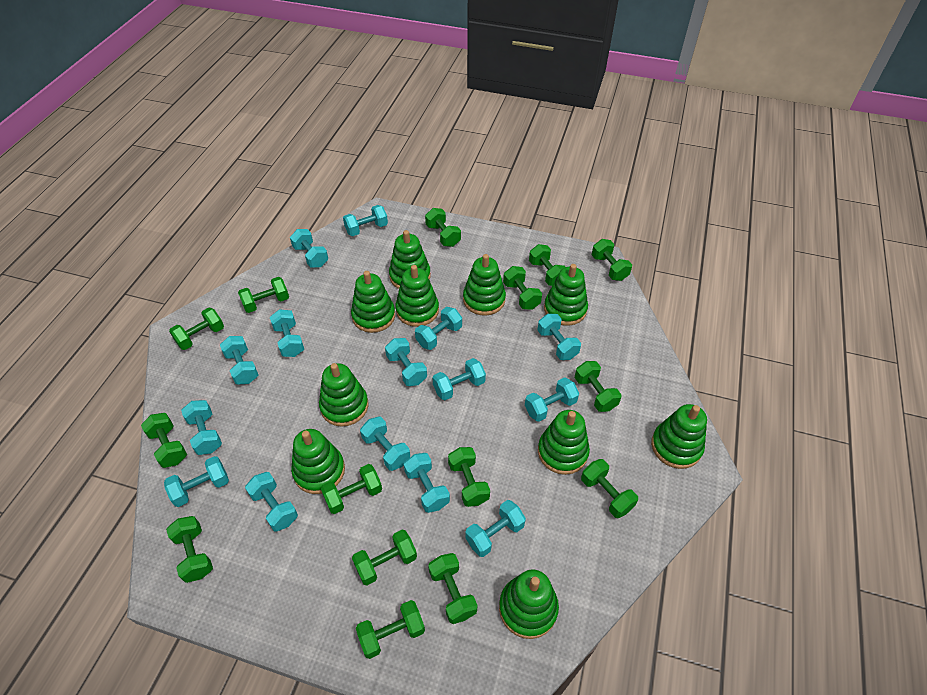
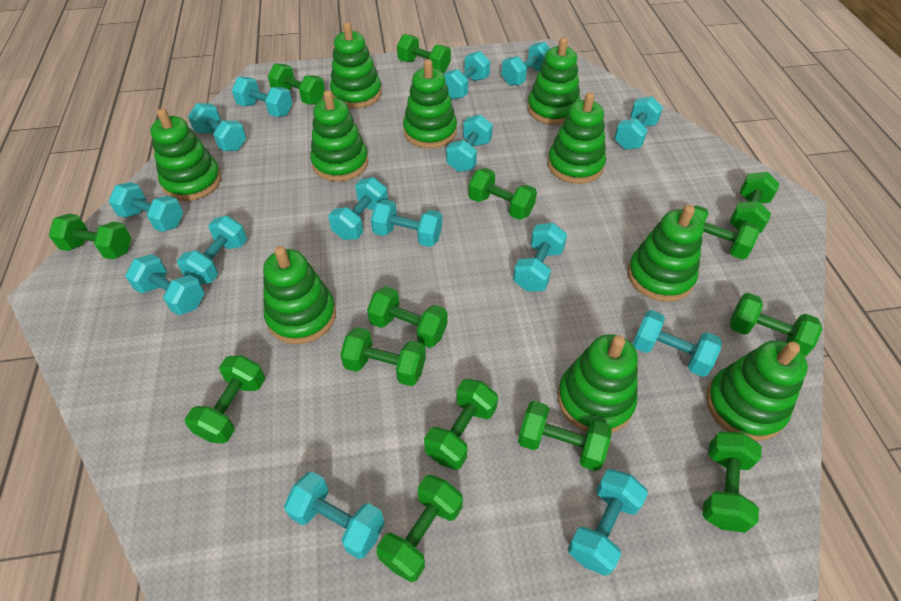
green dumbbell: [141,413,187,468] [166,516,213,583] [169,307,224,350] [238,277,289,313] [321,464,382,514] [352,530,417,585] [356,600,425,659] [425,208,461,247] [428,553,478,624] [448,447,490,507] [503,266,542,310] [529,244,565,286] [575,361,622,412] [581,459,638,518] [592,239,632,281] = 15 -> [49,214,131,259] [185,355,265,444] [268,64,325,105] [340,327,426,386] [367,286,448,348] [377,475,463,582] [397,34,451,73] [424,379,498,470] [468,168,537,220] [518,401,612,471] [694,205,760,260] [702,432,762,533] [730,172,780,233] [730,293,823,356] = 14

